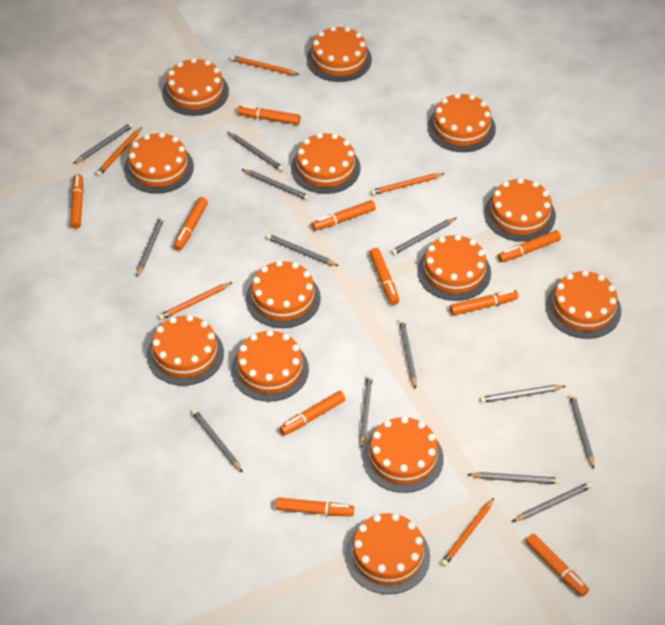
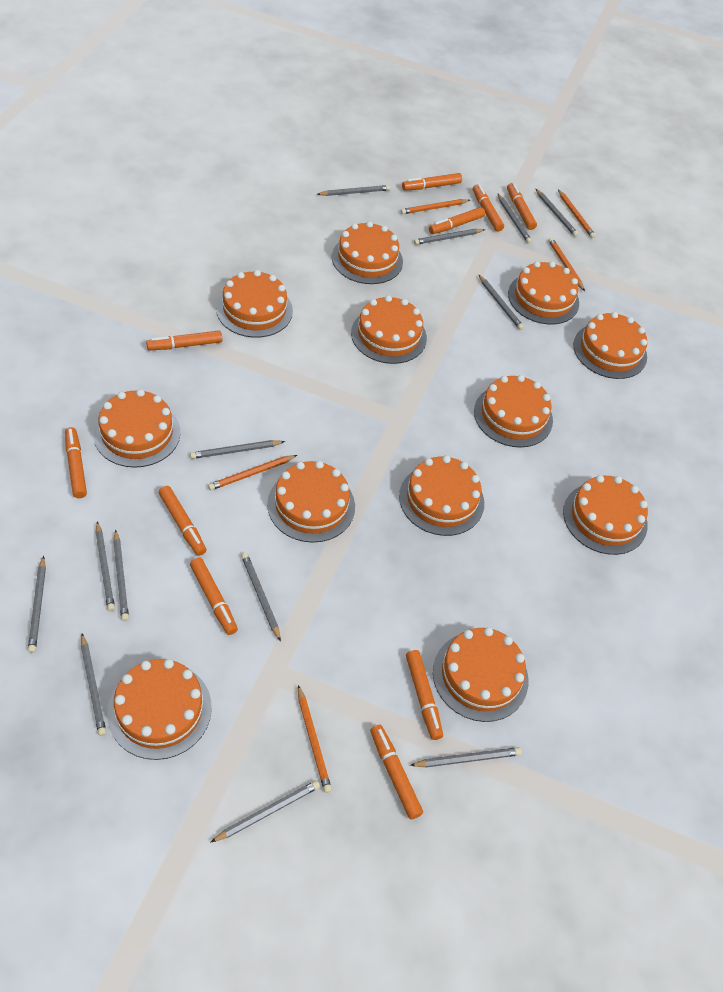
orange cake: [124,132,194,194] [147,315,224,386] [162,58,229,116] [231,330,309,402] [246,260,321,328] [291,133,360,194] [307,26,372,82] [345,513,430,594] [363,416,444,493] [417,234,491,301] [428,93,496,152] [484,178,556,242] [546,270,621,339] = 13 -> [93,389,181,468] [107,659,212,760] [216,270,293,338] [267,461,355,543] [332,221,403,284] [351,295,427,364] [399,455,484,536] [433,627,528,722] [474,375,553,448] [508,261,579,324] [563,475,648,555] [573,312,647,379] = 12

